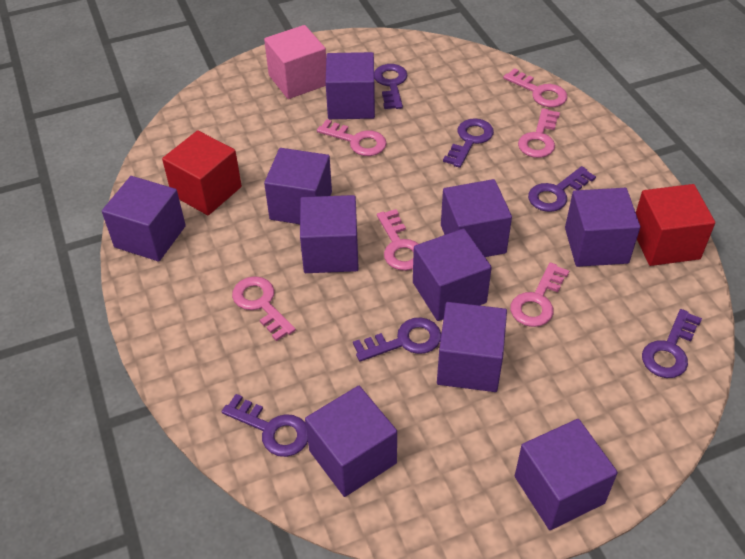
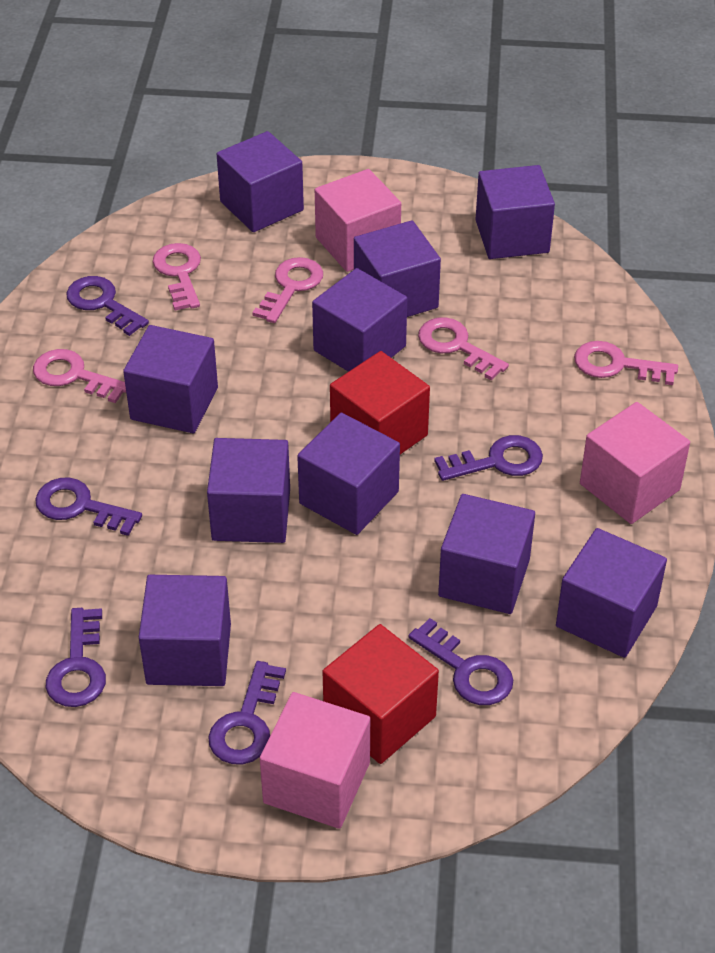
pink cube: [264,25,326,99] = 1 -> [260,692,370,829] [315,169,401,272] [580,402,690,524] = 3
pink key: [232,276,296,341] [317,119,386,156] [377,209,418,271] [503,68,567,107] [510,263,569,327] [518,108,560,158] = 6 -> [33,349,126,403] [153,243,201,310] [252,257,323,323] [418,317,509,380] [574,341,678,385] = 5

